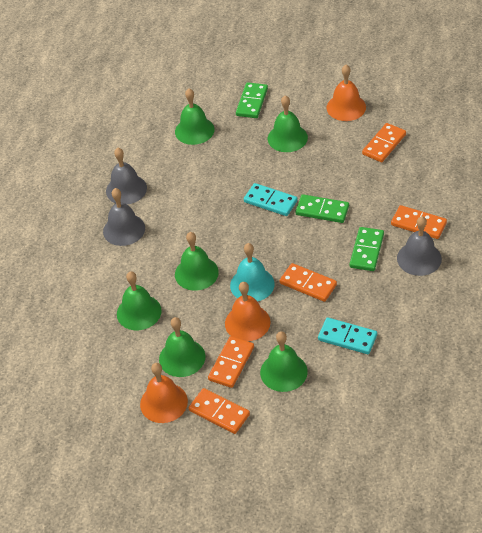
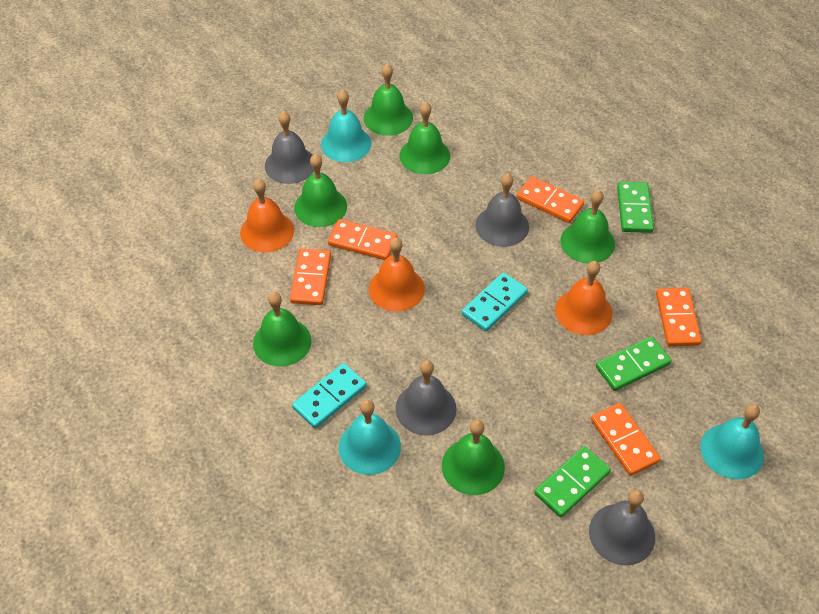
grey bell: [103,188,145,246] [106,148,147,205] [397,216,442,276] = 3 -> [265,111,314,184] [396,360,456,435] [475,173,529,247] [589,490,655,565] = 4
turquoise bell: [230,243,275,302] = 1 -> [321,90,371,162] [339,399,401,475] [700,404,764,480] = 3

